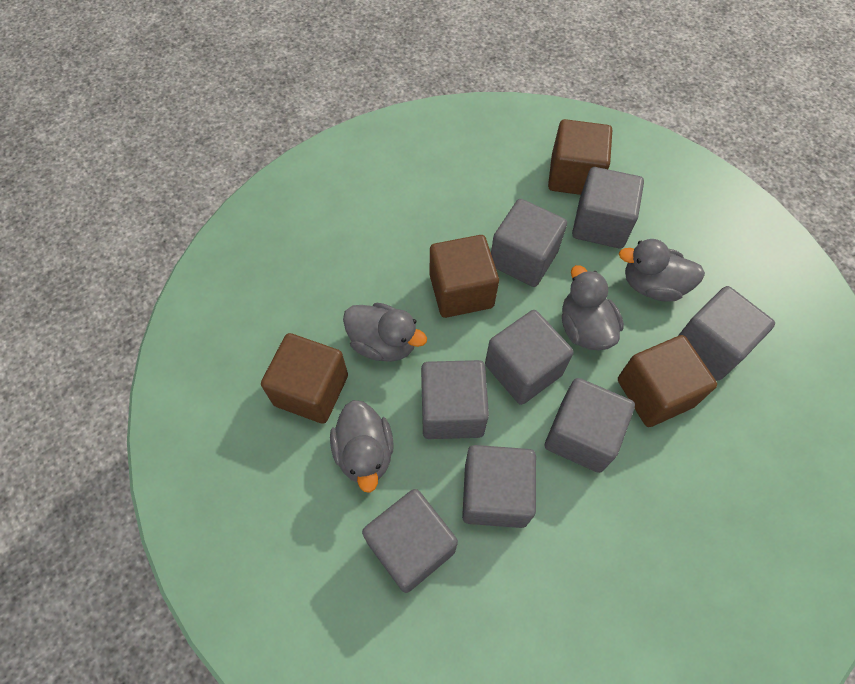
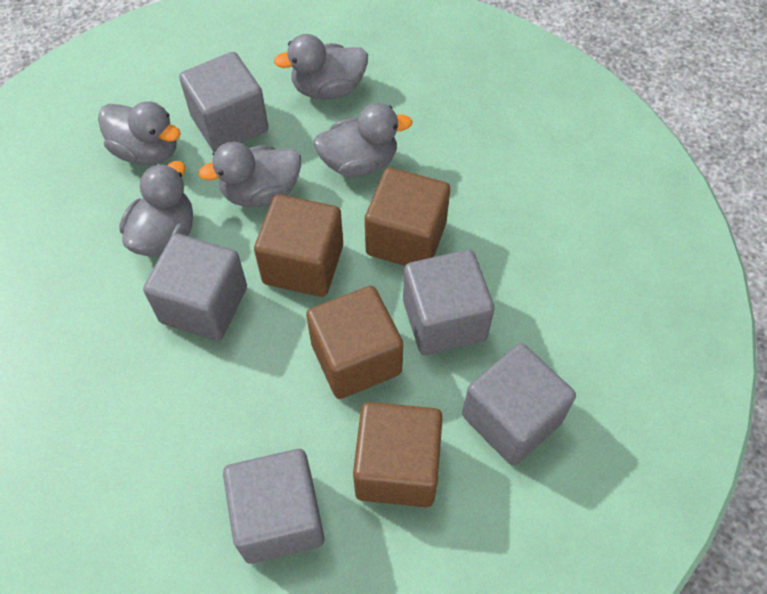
grey cube: [362,489,458,593] [421,360,489,439] [462,445,536,528] [485,310,573,405] [491,199,567,287] [545,378,635,473] [572,167,644,248] [678,286,775,380] = 8 -> [143,234,247,341] [179,52,269,151] [223,449,325,564] [403,250,495,355] [462,343,576,466] = 5
grey duck: [330,400,394,493] [343,303,427,362] [562,265,624,350] [619,239,705,301] = 4 -> [98,101,181,165] [119,161,193,257] [199,142,301,207] [274,34,368,100] [313,103,413,177] = 5

